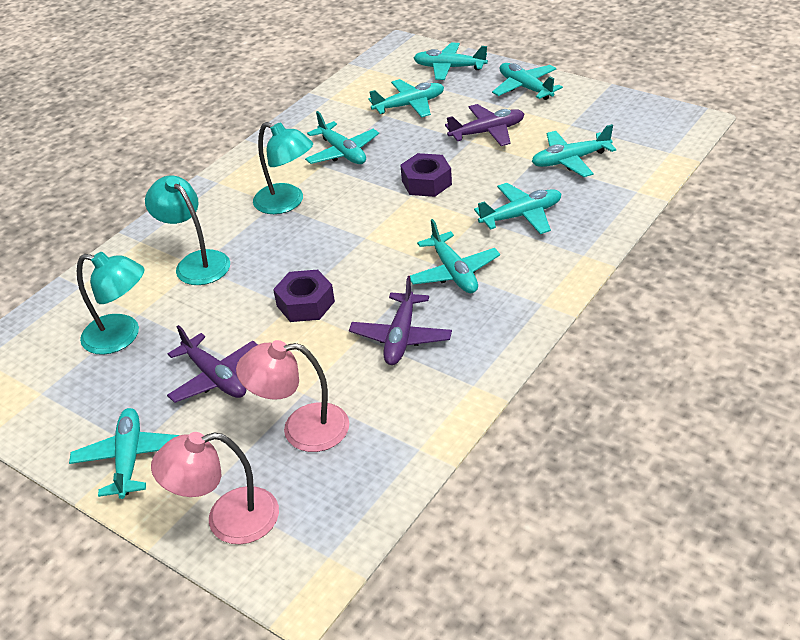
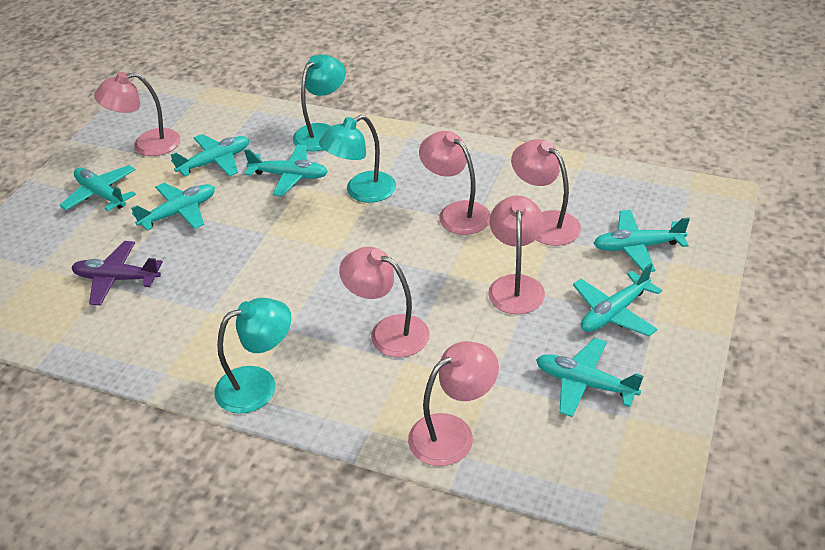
pink lamp: [151,432,279,544] [236,340,349,452] = 2 -> [94,72,180,156] [339,247,430,358] [408,341,499,466] [419,131,491,235] [488,195,545,314] [511,139,581,246] = 6
purple nut: [273,270,335,322] [400,153,452,197] = 2 -> none = 0
purple plane: [167,325,258,403] [349,276,452,365] [445,104,524,146] = 3 -> [71,241,163,306] = 1
turquoise plane: [69,408,179,499] [305,111,379,164] [369,79,444,117] [410,219,500,293] [414,42,488,80] [474,183,561,234] [492,63,563,100] [532,124,616,177] = 8 -> [60,165,136,211] [131,183,215,231] [171,134,249,177] [244,144,328,196] [536,338,644,417] [573,263,662,336] [593,210,690,272] = 7

